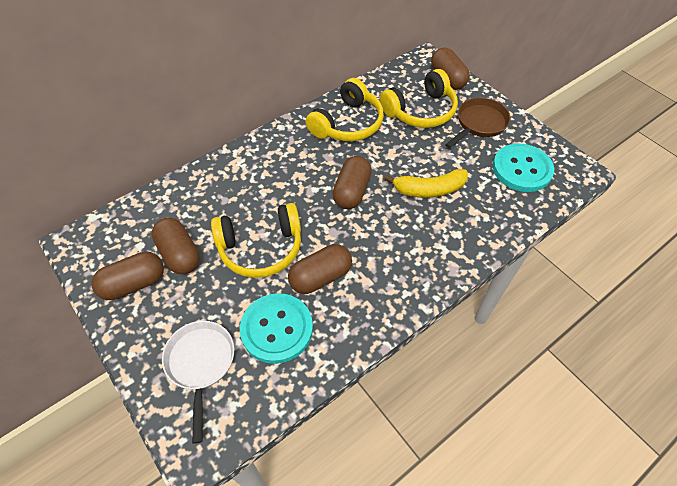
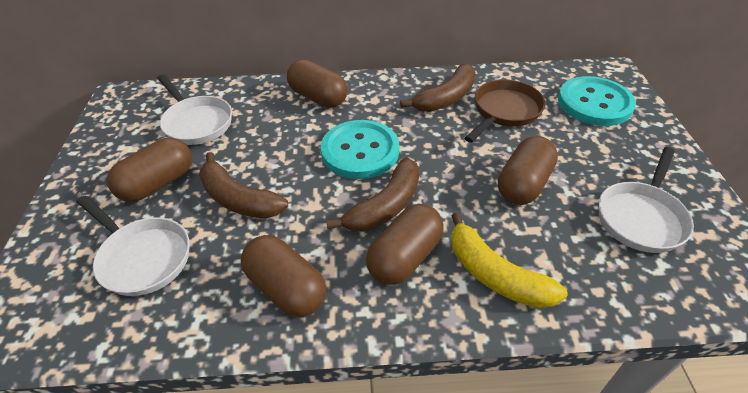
brown banana: none = 0 -> [199,152,288,219] [326,158,420,232] [400,63,475,112] = 3
white pan: [162,321,234,444] = 1 -> [77,196,189,296] [157,74,232,145] [599,147,694,253] = 3
yellow headphones: [211,203,301,278] [306,78,384,141] [380,69,458,128] = 3 -> none = 0

